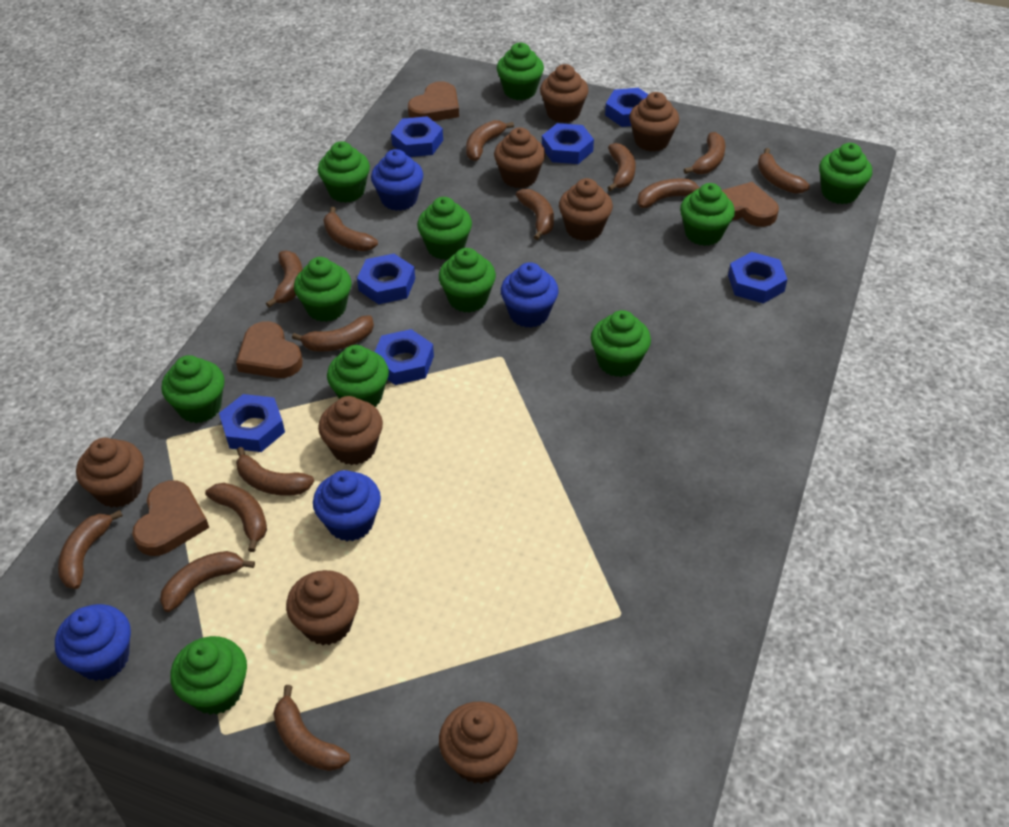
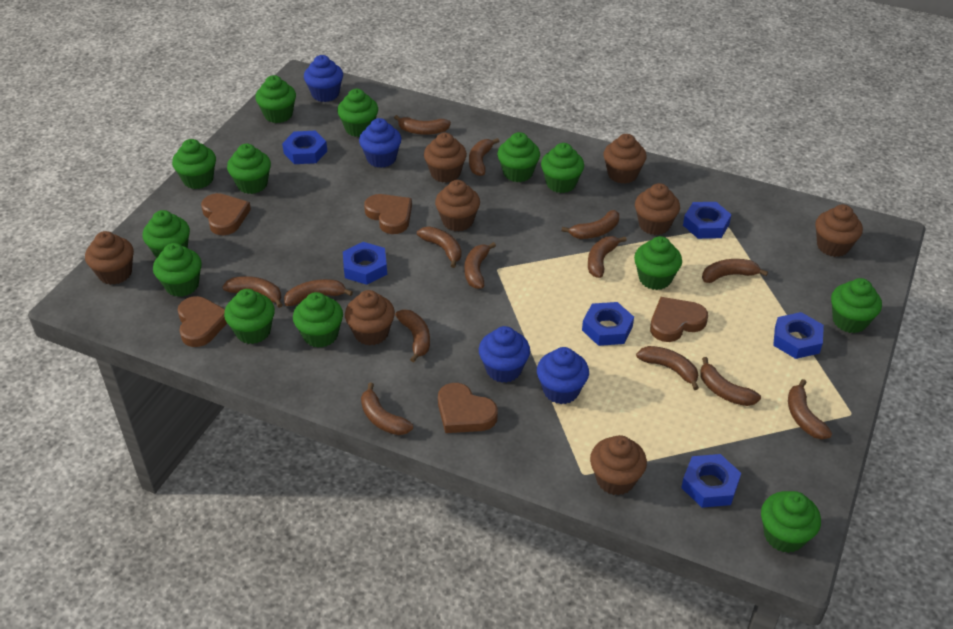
blue nut: [219,394,285,452] [357,254,415,304] [375,329,434,385] [391,116,443,157] [542,123,594,164] [605,88,649,127] [728,252,787,303] = 7 -> [282,130,327,164] [343,242,387,285] [582,302,634,346] [681,454,741,508] [683,202,732,239] [773,312,824,359] = 6
brown heart: [132,480,209,556] [236,321,303,378] [408,81,459,121] [721,182,779,227] = 4 -> [178,296,227,347] [201,193,251,235] [364,194,412,234] [438,383,498,433] [650,297,708,342] = 5
green cupcake: [161,355,225,423] [170,636,247,715] [294,257,351,322] [318,141,370,203] [327,345,389,407] [417,197,472,260] [439,248,496,313] [497,43,544,100] [591,310,651,377] [680,183,735,246] [819,143,872,204] = 11 -> [142,210,190,258] [153,243,202,297] [172,139,216,189] [224,289,275,344] [227,144,271,194] [255,75,296,123] [293,292,343,348] [337,89,378,137] [497,132,540,182] [541,143,584,193] [634,236,682,290] [761,491,821,553] [831,278,882,333] = 13

